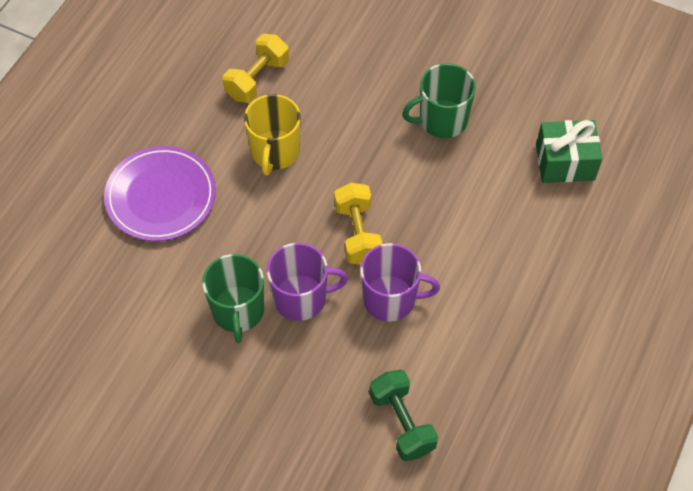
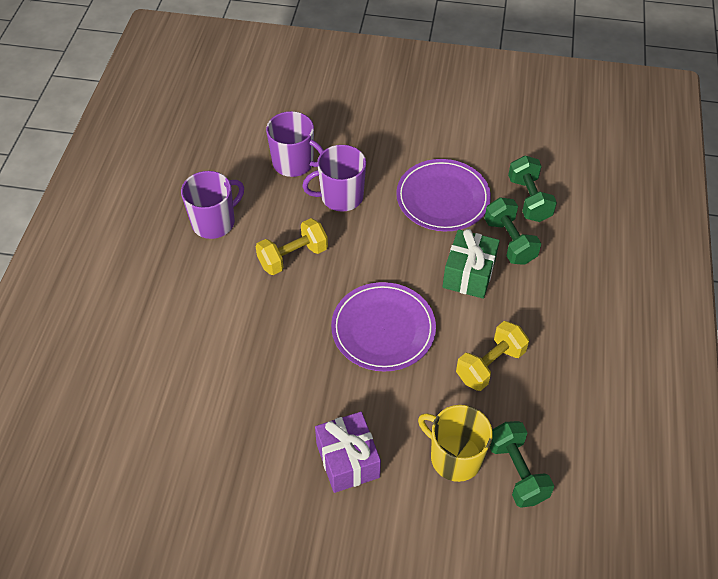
green dumbbell: [369,370,438,461] = 1 -> [484,197,541,265] [489,421,554,508] [508,156,557,222] = 3
green mug: [202,254,264,343] [402,63,476,138] = 2 -> none = 0
purple gift: none = 0 -> [315,412,381,493] = 1
purple mug: [267,243,348,321] [360,243,440,322] = 2 -> [181,171,244,239] [266,111,324,177] [302,145,366,212] = 3
purple plate: [104,146,216,241] = 1 -> [331,282,436,372] [396,159,491,231] = 2

